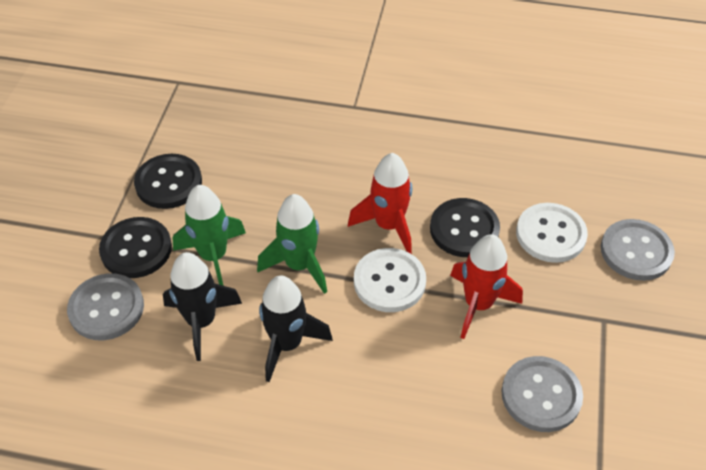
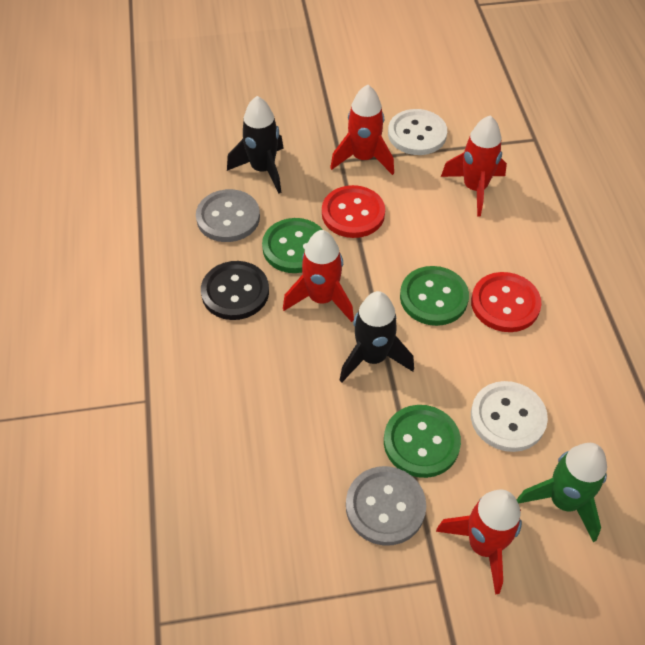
black button: [99,217,172,278] [134,154,202,209] [430,198,500,257] = 3 -> [201,261,269,320] = 1
green button: none = 0 -> [262,218,323,273] [384,405,461,478] [400,266,469,326] = 3
green rocket: [172,185,246,286] [257,194,327,294] = 2 -> [516,443,607,542] = 1
grey button: [67,273,144,340] [501,356,583,432] [601,219,675,281] = 3 -> [196,189,260,242] [346,466,426,546] = 2
red button: none = 0 -> [322,185,385,238] [471,272,542,332] = 2
red rocket: [348,153,412,254] [450,234,523,339] = 2 -> [283,230,354,322] [330,85,394,175] [436,489,522,595] [441,115,507,217] = 4

